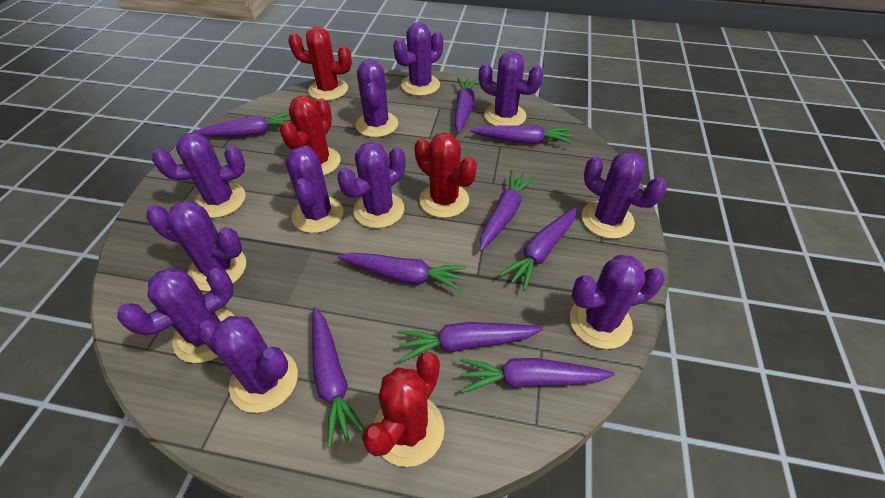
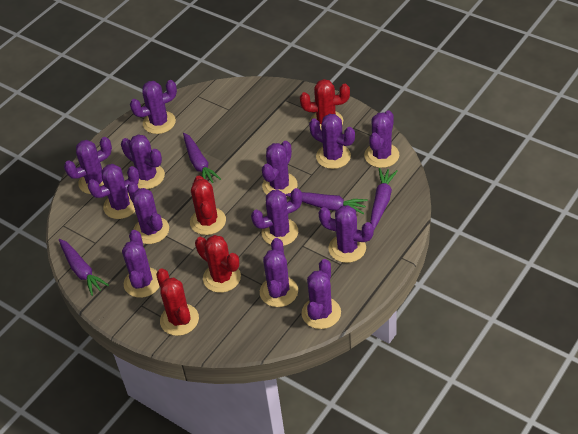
purple cactus: [117,268,234,363] [146,201,246,291] [152,133,246,218] [198,316,298,413] [285,146,344,233] [337,142,405,228] [355,59,398,137] [393,22,443,96] [479,51,544,126] [570,255,665,349] [582,151,667,239] = 11 -> [64,137,112,194] [87,164,139,219] [121,135,165,189] [122,230,160,298] [127,182,169,244] [130,80,177,134] [251,188,302,246] [260,238,298,307] [262,141,298,197] [302,259,341,329] [309,114,355,169] [319,205,374,263] [364,110,399,168] = 13
purple carrot: [193,112,291,137] [312,307,364,448] [338,253,467,292] [398,322,543,362] [455,77,478,134] [460,358,615,393] [470,125,573,144] [479,170,536,252] [499,207,577,291] = 9 -> [59,239,109,296] [183,133,221,183] [286,192,368,214] [370,168,398,229] = 4

